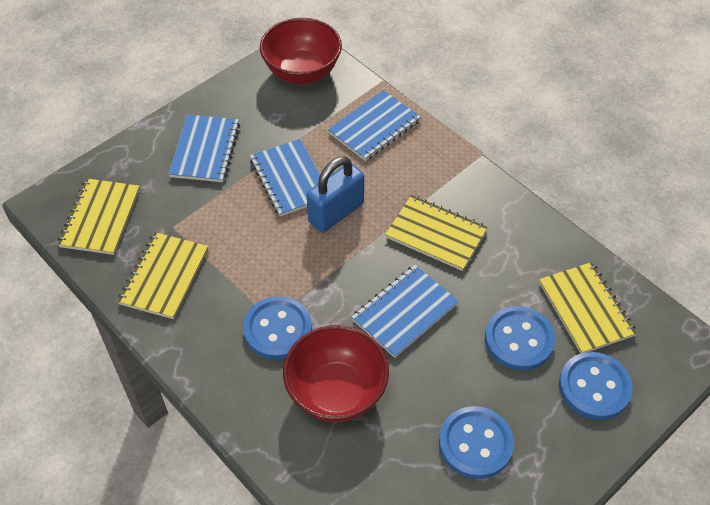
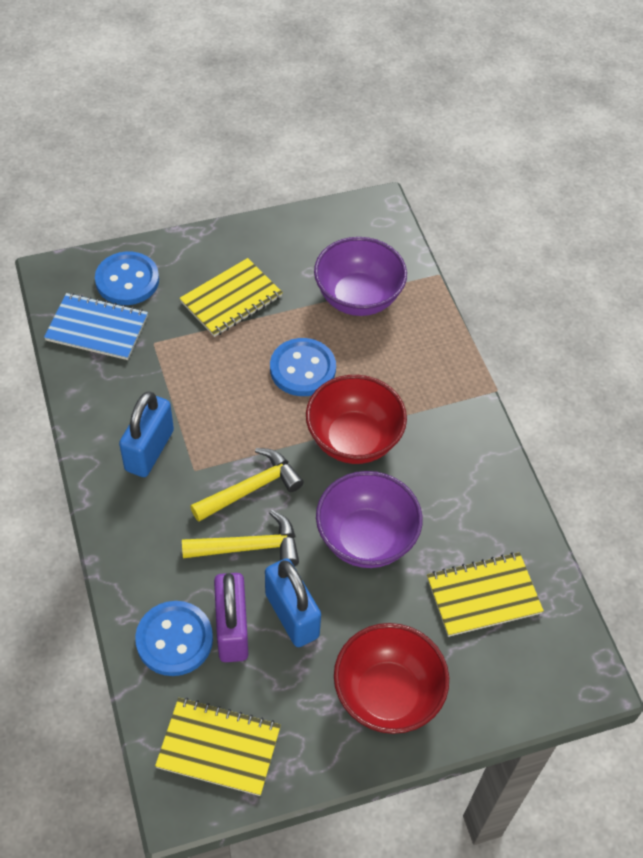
blue button: [243,296,312,360] [439,406,514,479] [485,306,555,371] [559,352,633,420] = 4 -> [95,251,159,305] [135,601,213,676] [270,338,336,396] = 3
blue notebook: [169,115,240,182] [250,139,320,216] [328,90,421,161] [351,265,459,358] = 4 -> [44,293,148,360] = 1
blue padlock: [307,156,364,233] = 1 -> [119,391,174,477] [265,558,321,647] = 2
purple bowl: none = 0 -> [314,237,407,316] [316,471,423,568] = 2
purple padlock: none = 0 -> [214,573,248,662] = 1
yellow hammer: none = 0 -> [182,510,299,566] [190,448,304,522] = 2
yellow notebook: [57,178,140,255] [117,232,208,319] [385,195,488,271] [539,262,637,354] = 4 -> [155,698,281,796] [179,258,283,337] [427,552,544,637] = 3

